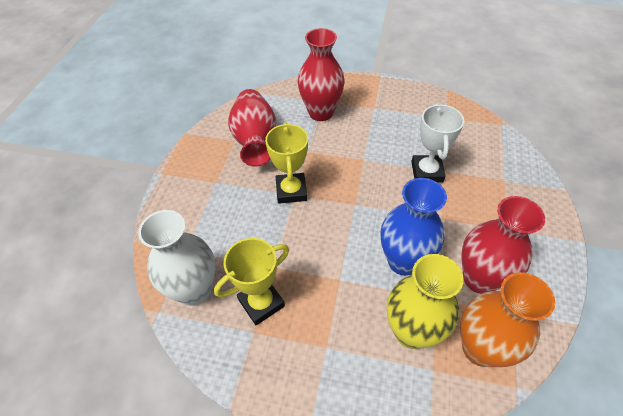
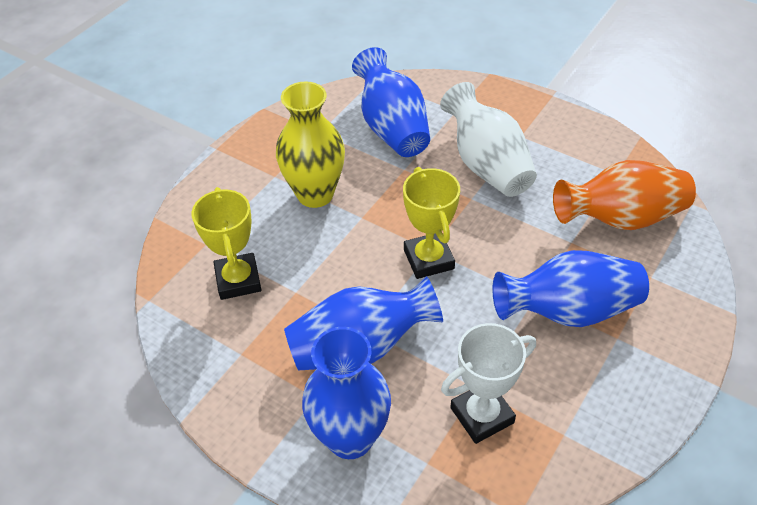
blue vase: [381,178,447,276] = 1 -> [284,276,443,370] [302,327,391,459] [352,47,430,157] [492,250,649,327] = 4
red vase: [228,89,276,167] [298,28,345,121] [461,196,545,294] = 3 -> none = 0

